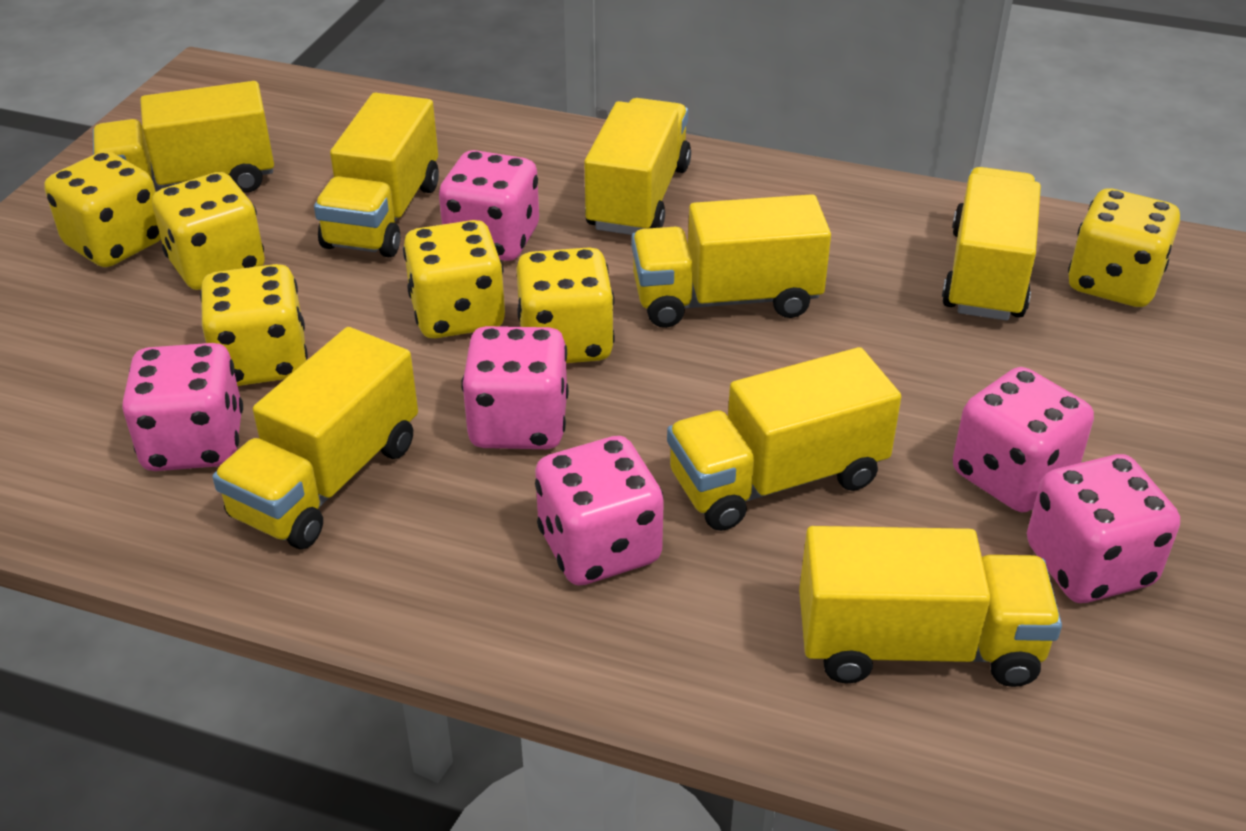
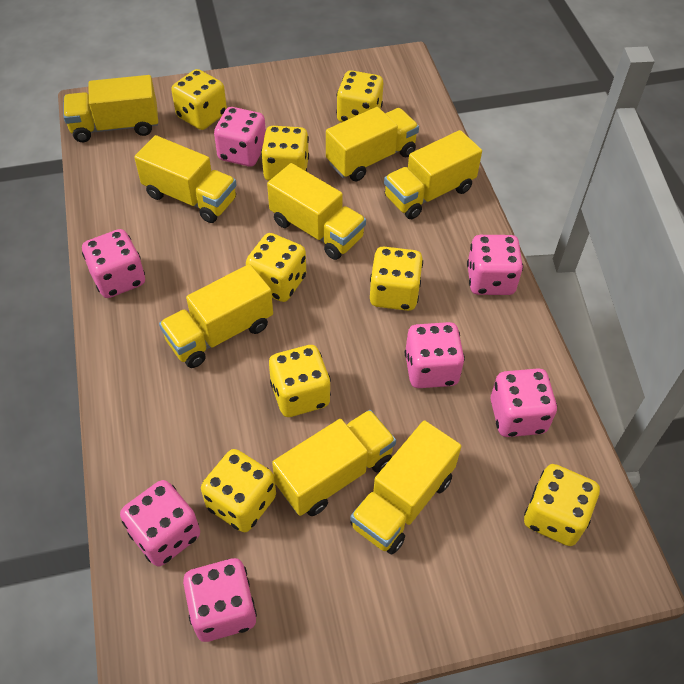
pink dice: [122,343,243,471] [439,150,539,261] [461,326,569,449] [535,436,664,586] [953,367,1094,512] [1027,454,1180,603] = 6 -> [82,229,145,298] [120,480,200,567] [183,558,257,642] [214,107,266,167] [405,322,465,388] [467,235,523,295] [491,368,557,437] = 7
yellow dice: [45,151,161,267] [152,172,265,290] [200,264,308,386] [403,220,505,338] [516,247,615,363] [1068,189,1180,307] = 6 -> [171,69,227,130] [201,449,276,532] [246,233,306,302] [261,126,309,181] [269,345,331,417] [336,70,383,123] [370,247,423,311] [524,464,600,546] = 8

